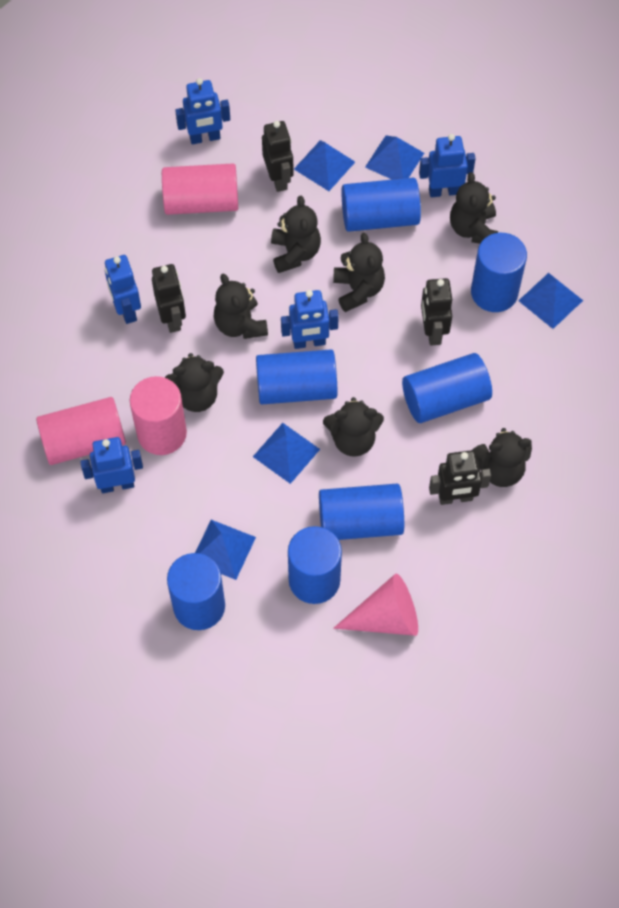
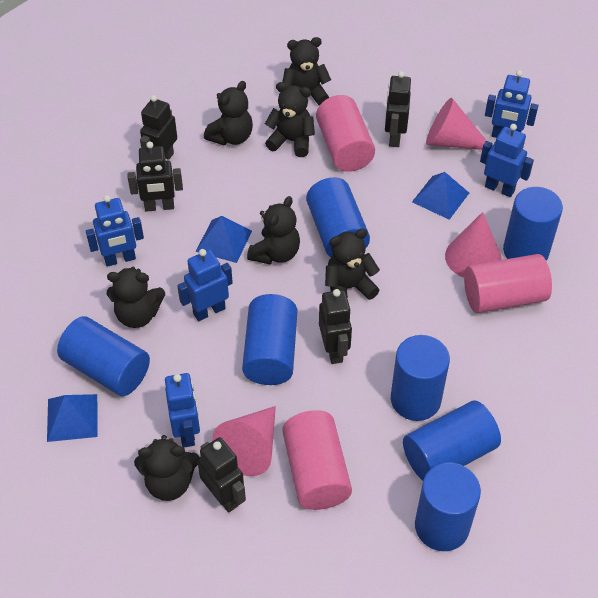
black robot: [152,264,186,333] [262,121,294,192] [421,278,452,346] [429,450,491,505] = 4 -> [127,141,183,212] [140,95,177,160] [197,437,246,513] [319,289,352,364] [385,71,411,147] = 5
blue pyramid: [195,520,256,580] [253,423,320,484] [294,140,355,191] [365,136,424,179] [518,273,583,329] = 5 -> [47,394,98,442] [195,216,252,263] [412,172,469,220] = 3
pink cone: [333,573,418,636] = 1 -> [212,406,276,476] [426,98,487,150] [445,212,502,278] = 3

